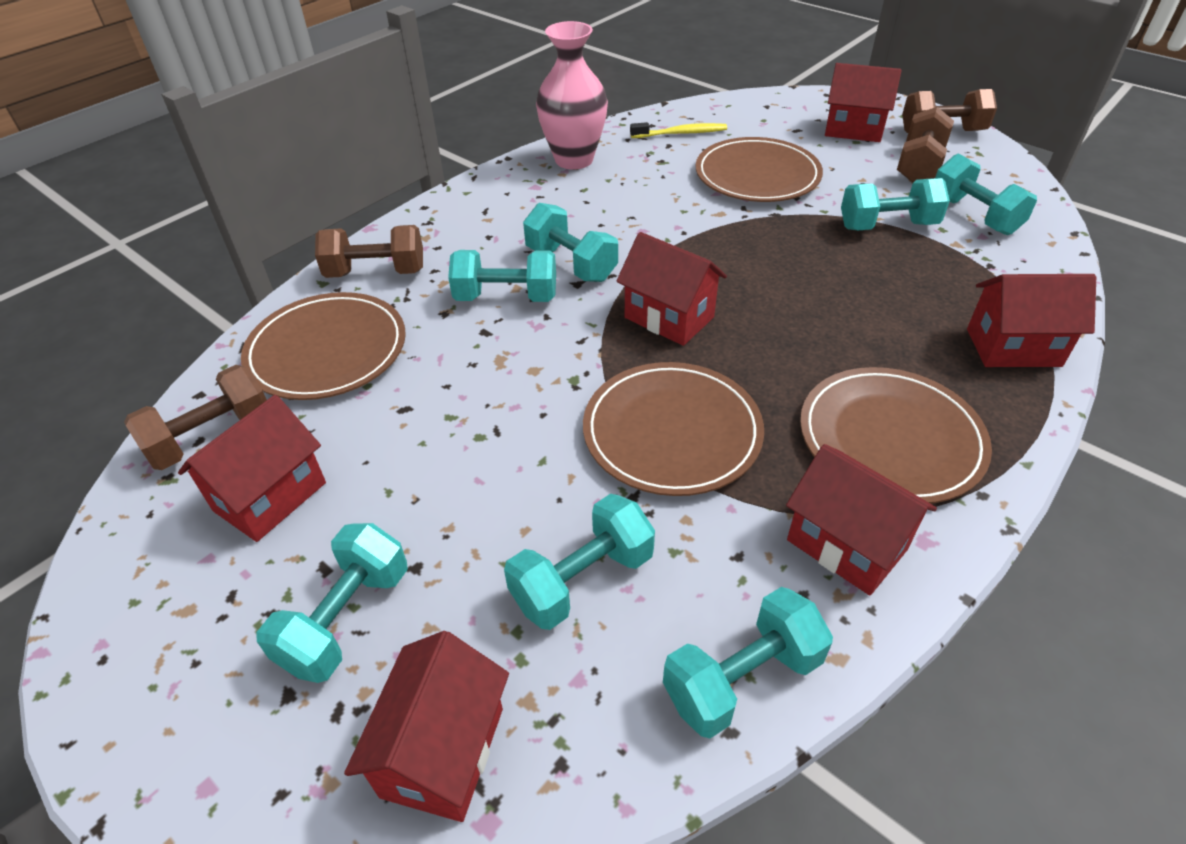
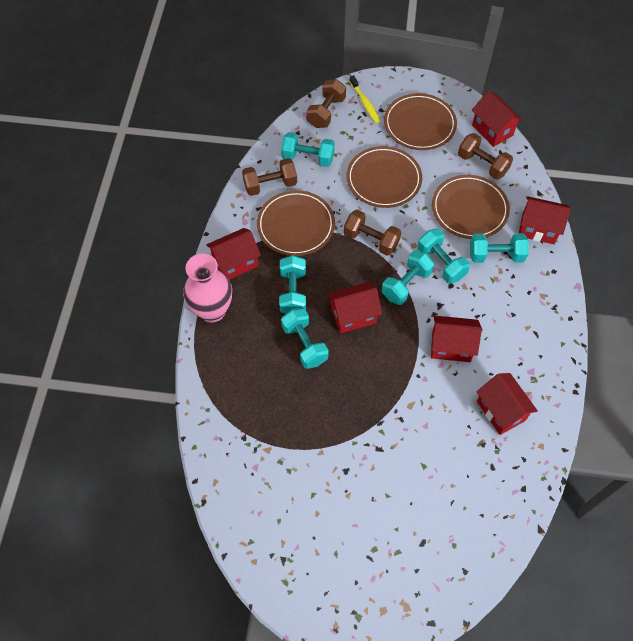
turquoise dumbbell: [256,523,408,683] [448,250,556,302] [504,494,655,630] [523,203,618,282] [663,587,833,739] [841,178,950,230] [935,154,1037,235] = 7 -> [279,255,306,314] [281,132,335,167] [281,308,329,369] [382,250,434,305] [418,229,470,284] [470,233,529,263] = 6

